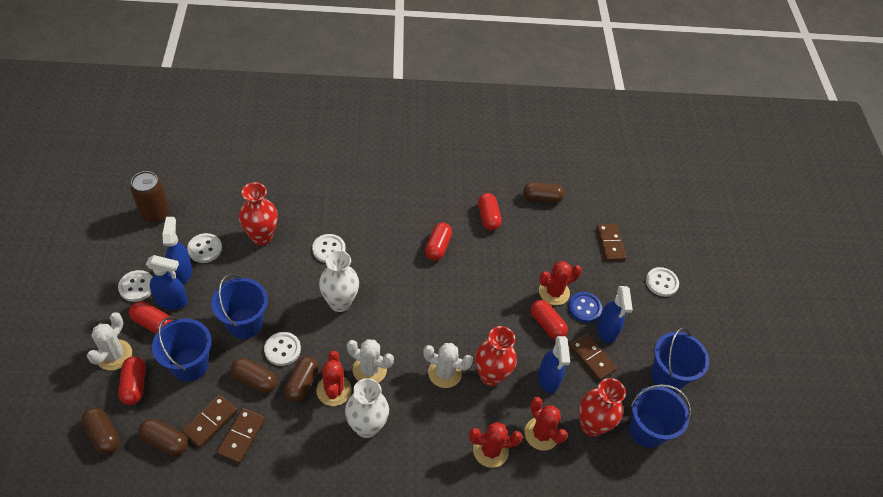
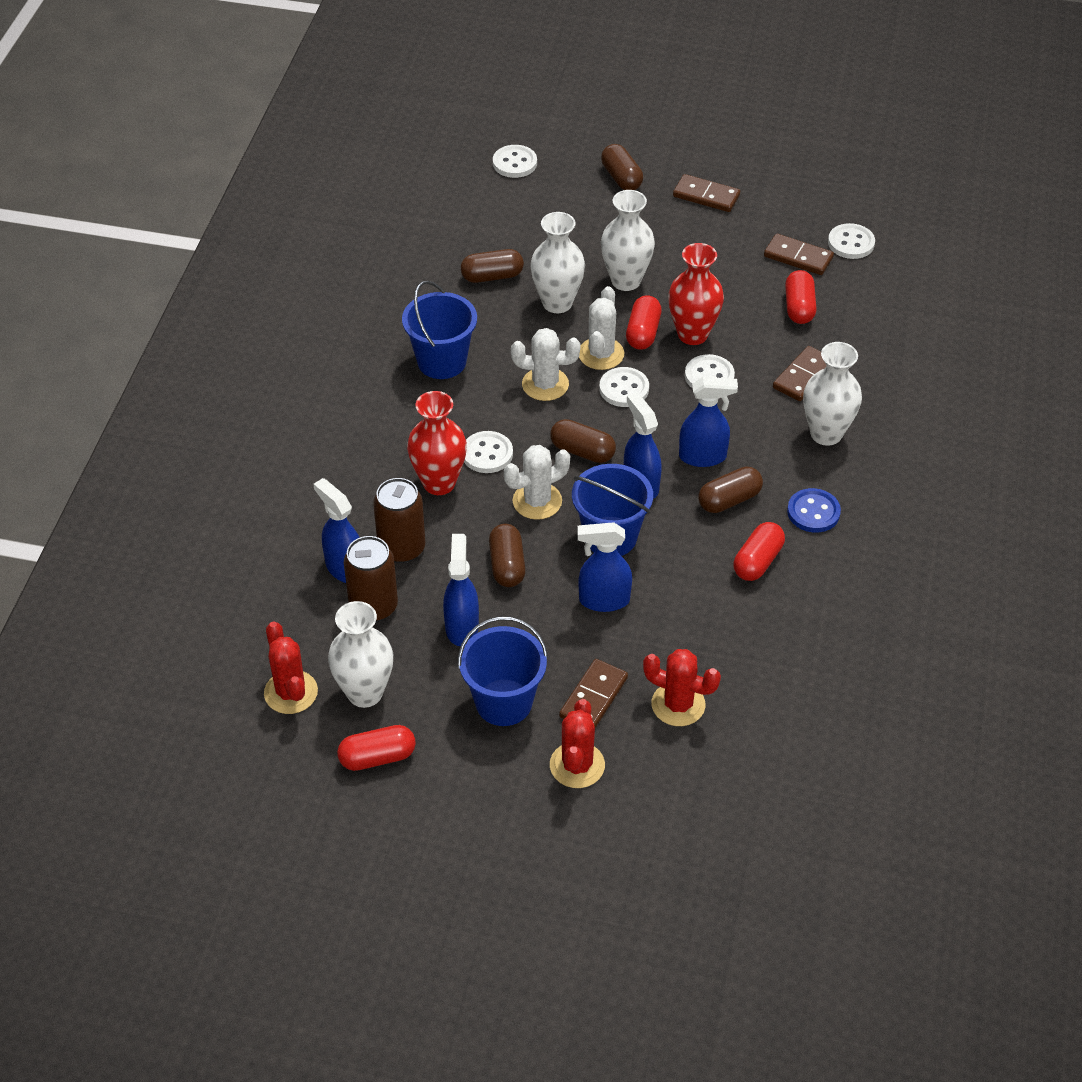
blue bucket: [152,317,212,382] [211,274,268,339] [629,384,691,448] [651,327,709,392] = 4 -> [402,280,477,379] [458,616,548,726] [572,464,653,556] = 3
blue spray bottle: [146,255,188,309] [163,217,192,284] [538,336,570,394] [597,286,633,343] = 4 -> [313,478,360,583] [443,534,479,646] [577,522,632,612] [624,393,662,499] [679,377,738,467] = 5
brown can: [130,171,170,223] = 1 -> [344,536,398,622] [373,478,425,563] = 2
red cactus: [316,351,352,406] [469,422,523,468] [524,397,568,451] [539,261,582,305] = 4 -> [264,622,318,714] [550,699,605,788] [643,649,721,726] = 3
red capsule: [118,356,146,405] [129,301,173,334] [425,223,452,260] [478,193,502,231] [531,300,568,339] = 5 -> [337,725,416,771] [626,295,662,350] [733,522,785,581] [785,270,817,324] = 4
red vase: [239,182,278,245] [475,326,517,386] [579,378,626,437] = 3 -> [407,391,467,495] [668,243,724,345] = 2
white vase: [319,250,359,312] [345,378,389,438] = 2 -> [328,601,393,708] [530,212,585,313] [601,190,655,291] [803,342,862,446] = 4

